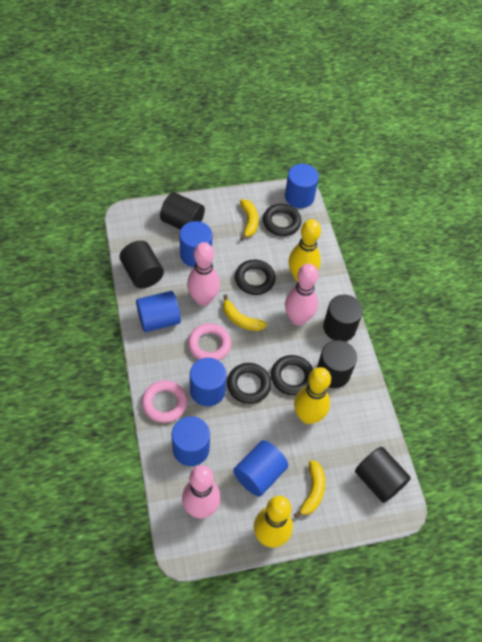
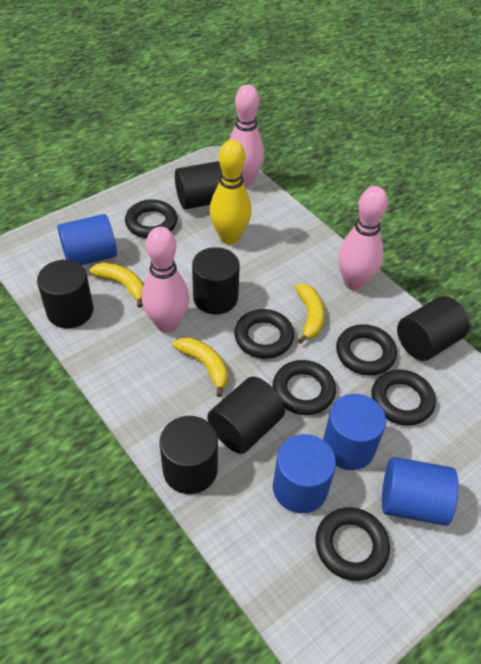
black cylinder: [119,241,164,288] [160,192,205,230] [317,340,357,388] [323,295,363,341] [355,447,411,503] = 5 -> [37,260,94,328] [159,416,218,494] [175,161,222,209] [192,247,240,315] [207,377,285,454] [397,296,470,361] = 6
black ring: [227,363,271,404] [235,259,276,295] [263,204,301,236] [271,355,313,396] = 4 -> [125,199,177,238] [234,309,294,359] [273,360,336,415] [315,507,390,581] [336,324,397,375] [371,369,436,426] = 6
blue cylinder: [136,291,181,332] [171,416,210,466] [179,221,212,267] [190,358,227,406] [233,440,288,497] [285,164,319,208] = 6 -> [57,214,117,265] [273,434,336,513] [323,394,386,470] [382,457,458,526] = 4
pink ring: [142,380,187,423] [188,323,231,361] = 2 -> none = 0
yellow bowling pin: [254,496,293,548] [289,219,321,282] [294,367,331,424] = 3 -> [210,140,252,244] = 1

